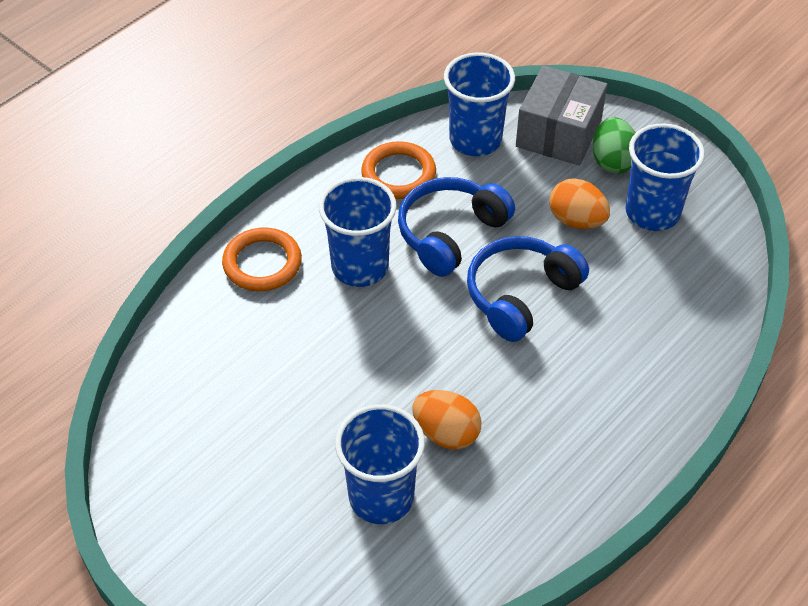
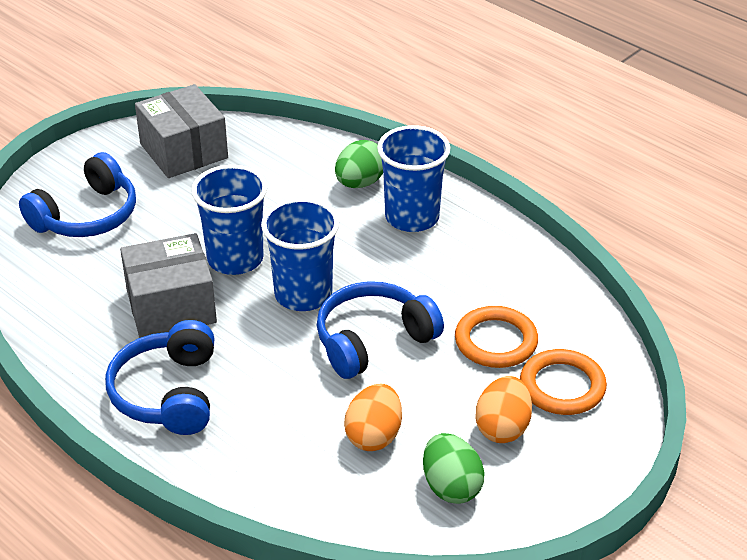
blue cup: [319,177,397,287] [335,404,425,524] [444,52,515,156] [626,123,705,231] = 4 -> [191,165,267,275] [261,198,339,311] [377,125,450,232] = 3
blue headphones: [398,177,515,277] [467,236,589,342] = 2 -> [19,152,136,237] [105,320,214,435] [316,281,444,379] = 3
green egg: [592,117,636,174] = 1 -> [335,140,383,188] [423,433,485,504] = 2
grey box: [516,66,607,166] = 1 -> [120,233,217,338] [135,84,228,178] = 2

